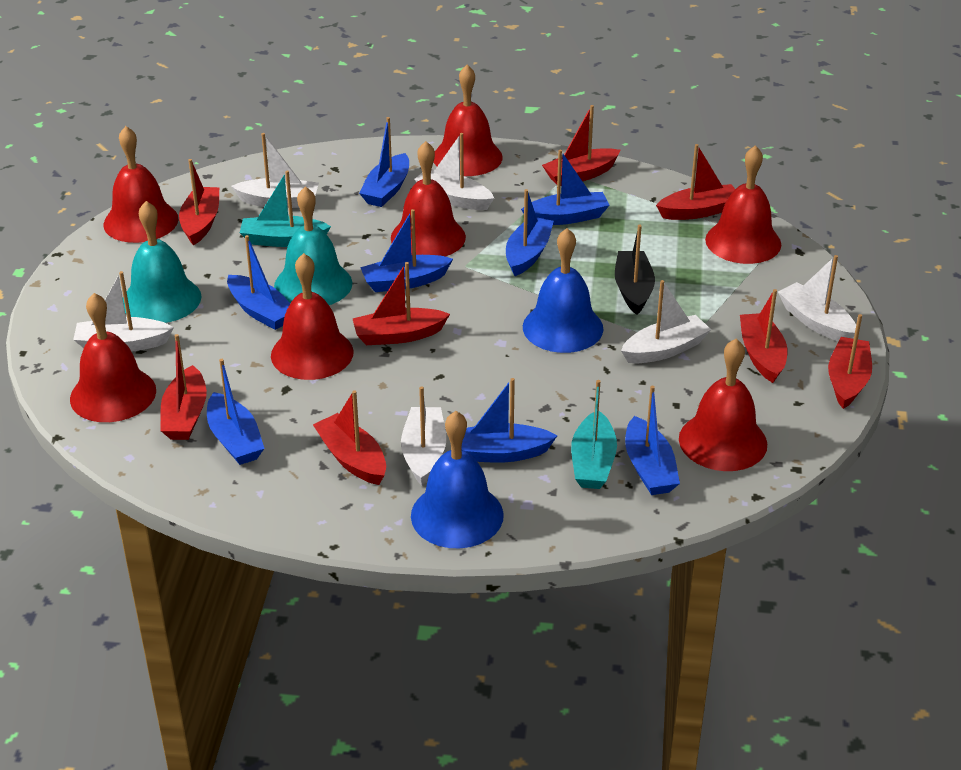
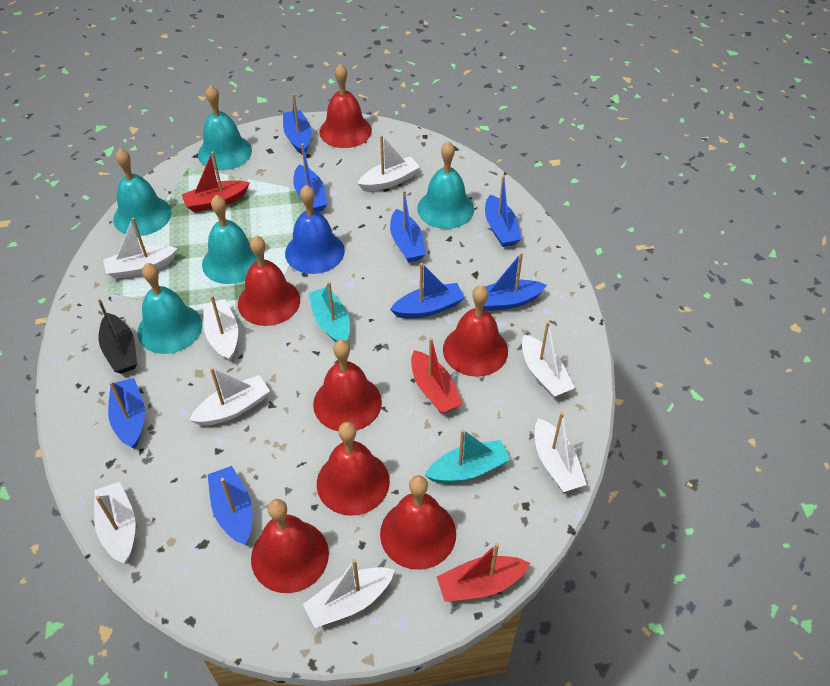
blue bell: [411,411,504,548] [523,228,603,353] = 2 -> [285,185,345,274] = 1
red boat: [160,334,207,440] [179,159,219,245] [313,390,386,485] [352,262,450,345] [542,105,620,185] [656,144,735,220] [740,289,787,383] [828,314,872,409] = 8 -> [182,151,249,212] [411,338,463,414] [437,543,530,602] = 3
turquoise bell: [123,201,201,323] [274,186,352,305] = 2 -> [113,148,172,236] [137,263,202,354] [198,85,252,170] [202,195,257,284] [417,141,474,229] = 5
white boat: [73,271,174,352] [231,133,319,208] [401,386,446,485] [414,133,494,210] [621,280,711,363] [778,255,856,341] = 6 -> [94,482,136,563] [103,218,177,279] [189,367,270,426] [203,295,238,362] [303,559,395,628] [357,135,420,192] [522,321,575,398] [535,412,587,492] = 8

